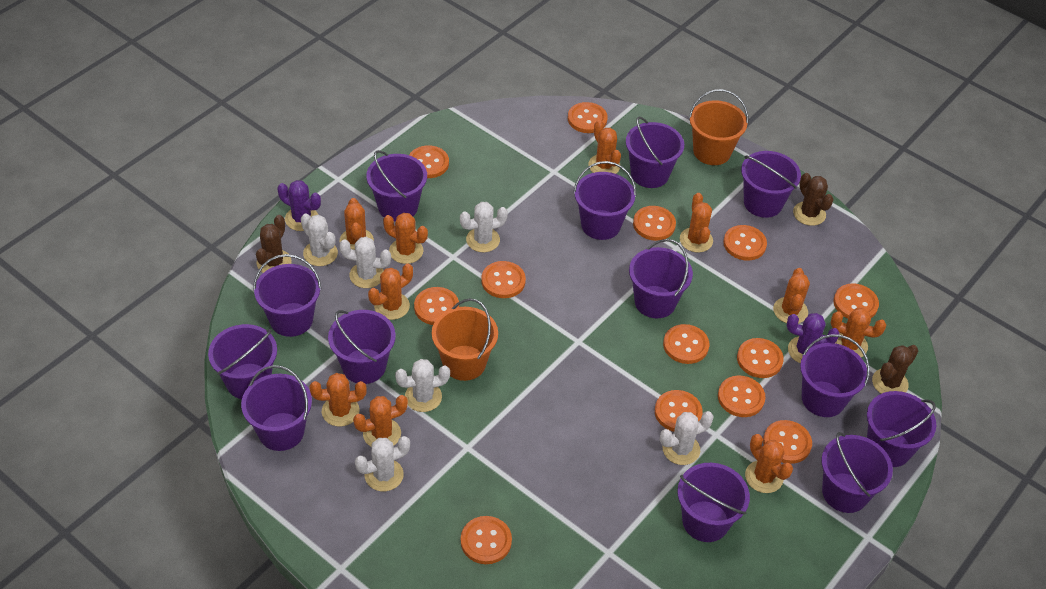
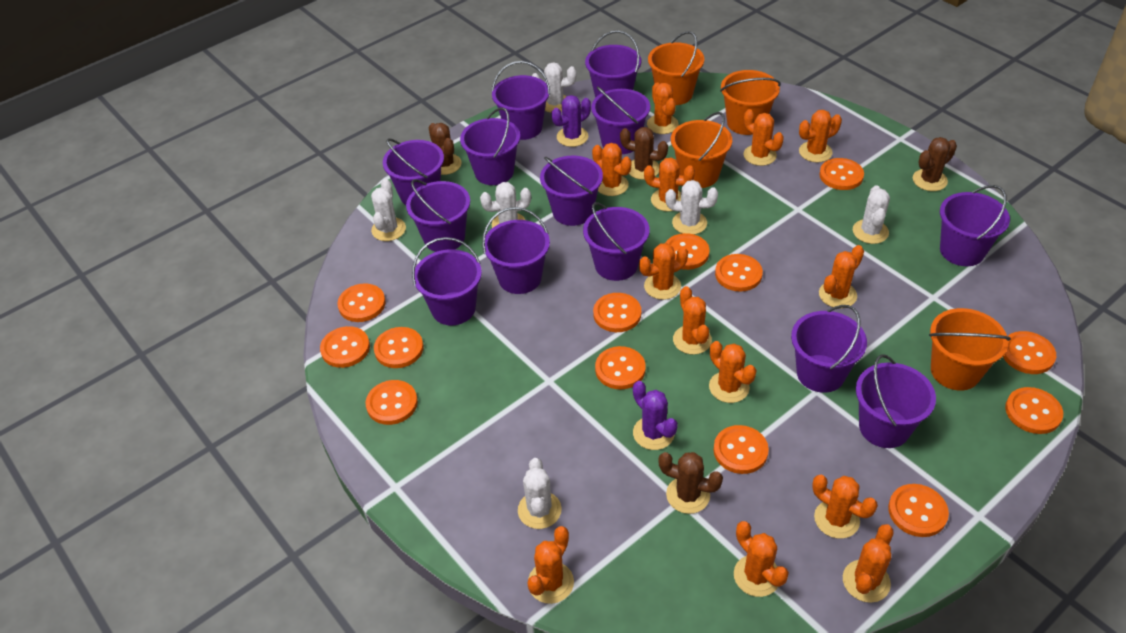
brown cactus: [256,215,292,273] [793,173,834,226] [872,345,918,394] = 3 -> [429,123,462,175] [620,127,668,180] [658,452,723,514] [913,137,957,191] = 4
orange bucket: [432,298,498,381] [689,89,748,165] = 2 -> [648,31,704,105] [671,112,732,188] [720,70,781,135] [929,308,1011,391] = 4
orange cactus: [309,373,367,426] [340,198,374,250] [353,395,408,447] [368,264,413,320] [383,213,428,264] [588,120,621,174] [680,193,713,253] [745,434,793,493] [773,268,810,324] [831,308,886,357] = 10 -> [527,526,574,604] [592,143,632,196] [639,243,688,300] [644,158,695,211] [647,83,679,134] [673,286,712,355] [709,341,756,403] [734,521,789,597] [743,109,784,166] [799,110,842,162] [812,475,878,539] [819,245,864,307] [843,524,893,603] = 13

